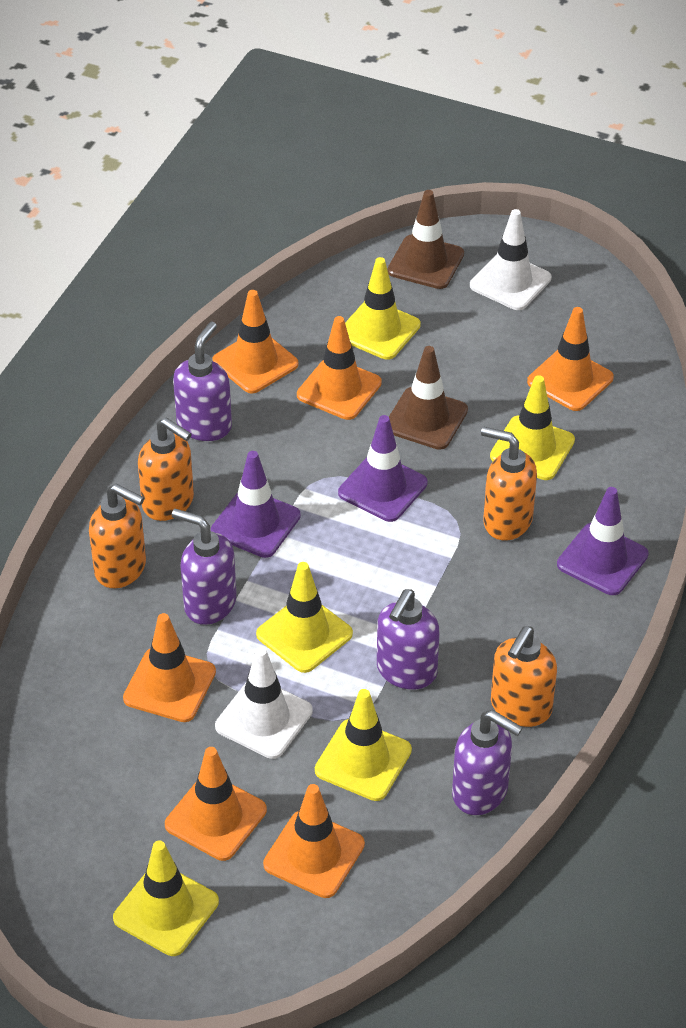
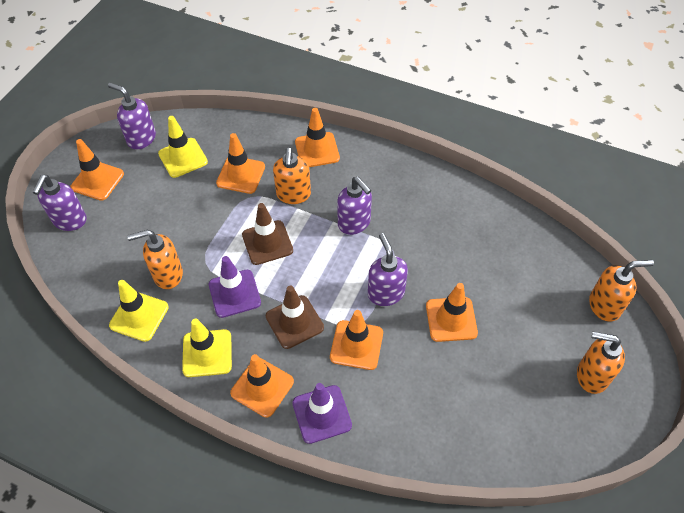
purple traffic cone: [211,451,301,558] [338,415,427,522] [557,487,649,595] = 3 -> [209,256,261,318] [292,383,352,444] = 2
white traffic cone: [215,647,313,759] [470,209,551,310] = 2 -> none = 0
yellow traffic cone: [113,840,219,956] [256,562,353,673] [315,689,412,801] [345,257,421,360] [490,375,575,480] = 5 -> [109,280,169,342] [158,116,208,178] [182,318,232,377] = 3

